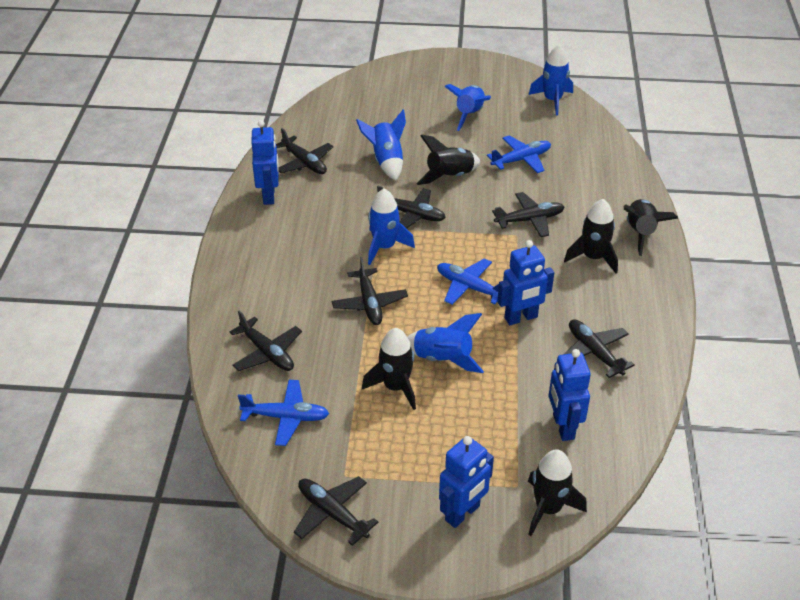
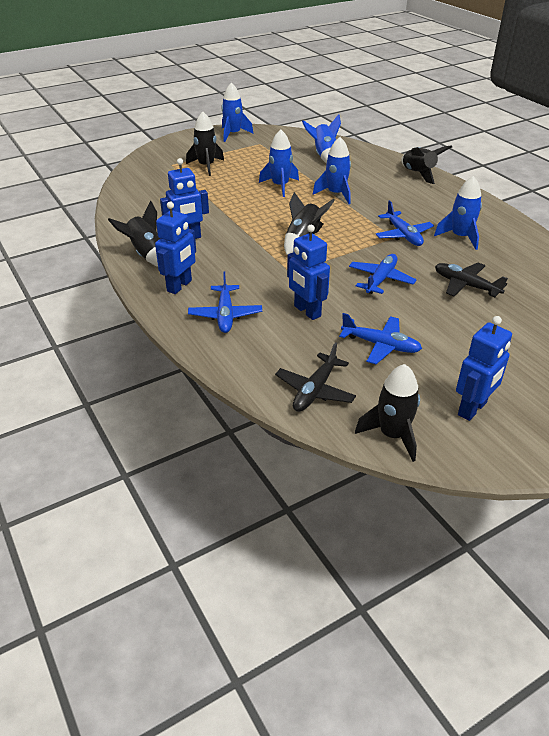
black plane: [230,310,302,371] [276,128,333,174] [294,476,378,546] [332,257,408,325] [377,186,446,229] [492,192,564,237] [564,319,635,378] = 7 -> [275,342,356,412] [435,263,508,297] = 2
blue plane: [238,380,329,446] [437,258,499,305] [487,135,551,173] = 3 -> [188,272,262,333] [339,313,422,364] [349,254,417,294] [375,201,434,246] = 4

